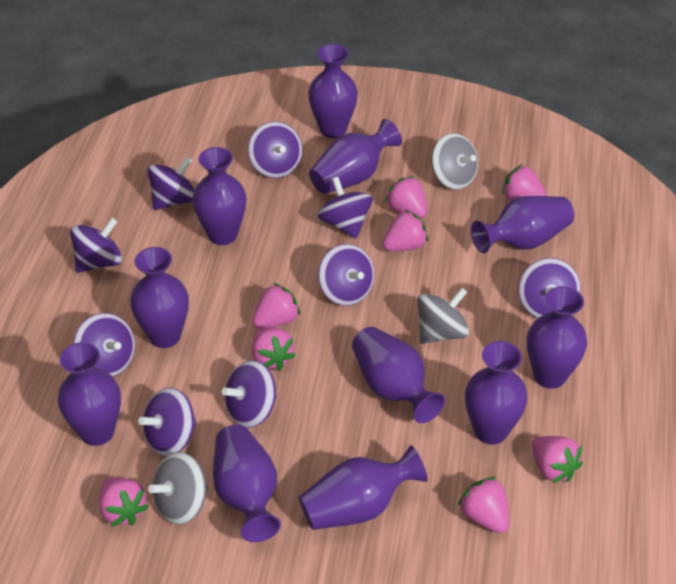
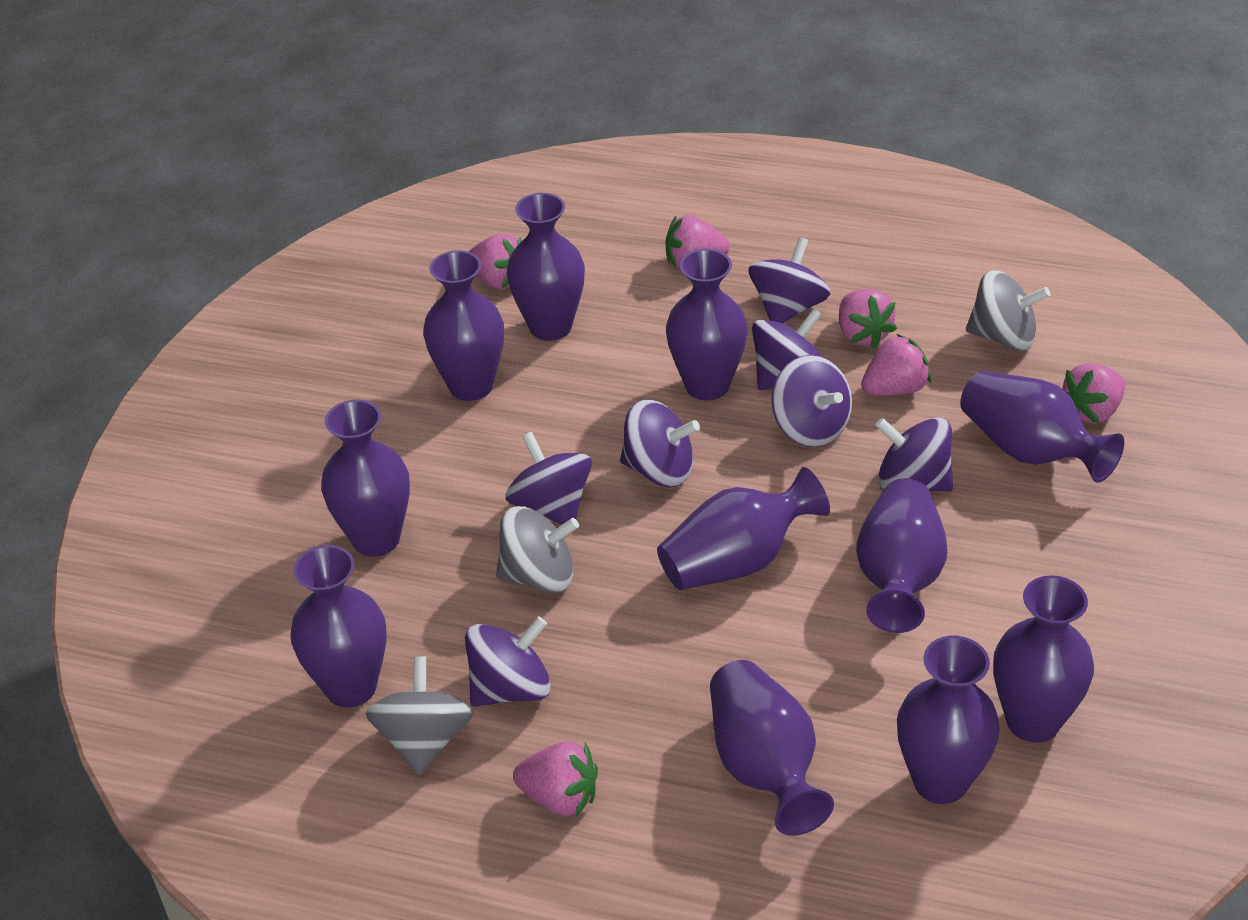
pink strawberry: [99,477,149,526] [252,283,300,328] [252,327,296,371] [383,210,428,251] [385,176,427,219] [458,477,510,533] [502,164,547,201] [532,436,583,483] = 8 -> [468,234,522,290] [513,741,598,817] [666,215,730,270] [839,289,897,349] [861,334,931,396] [1062,363,1125,424] = 6
purple spinning top: [70,218,122,273] [74,313,135,377] [138,388,197,457] [147,157,195,210] [222,360,277,428] [248,122,302,178] [318,177,373,239] [318,244,374,306] [518,258,581,318] = 9 -> [465,616,551,707] [505,432,592,525] [620,400,700,487] [748,237,830,323] [752,308,822,390] [772,355,852,447] [875,418,953,491] = 7

